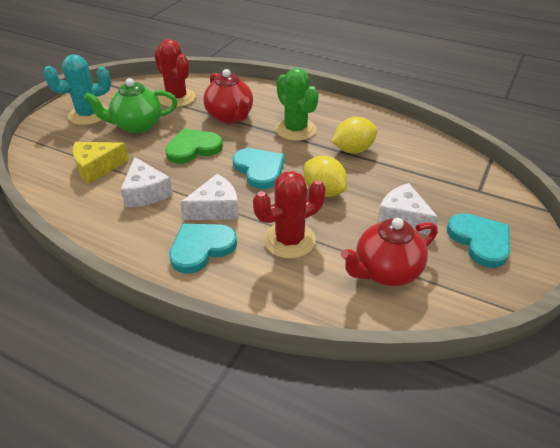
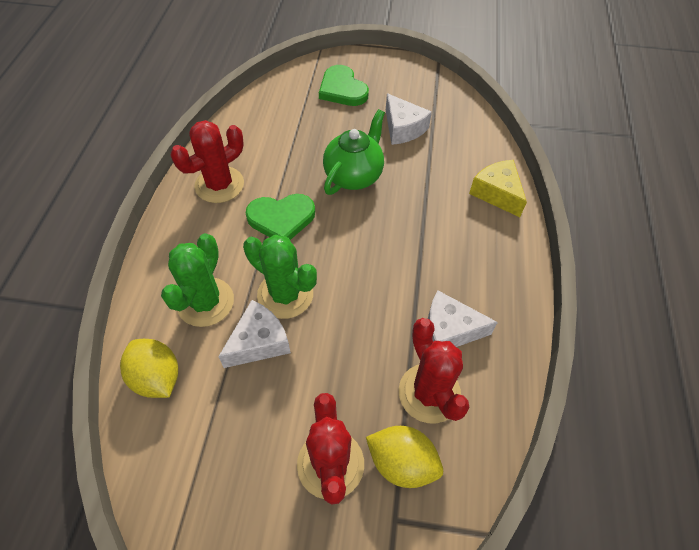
green cactus: [275,68,319,141] = 1 -> [161,233,234,327] [243,235,317,319] = 2
green heart: [165,129,223,164] = 1 -> [246,194,315,240] [319,65,369,106] = 2
red cactus: [154,39,196,107] [253,171,326,259] = 2 -> [170,120,244,203] [297,393,364,505] [399,318,470,424] = 3
red teapot: [203,69,253,123] [341,218,438,286] = 2 -> none = 0
turquoise cactus: [43,54,111,125] = 1 -> none = 0
turquoise heart: [169,224,237,274] [233,148,284,189] [447,213,510,268] = 3 -> none = 0

